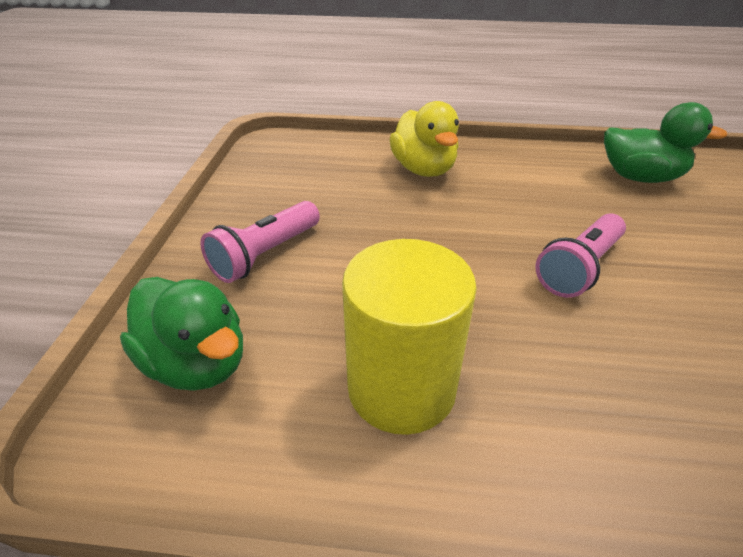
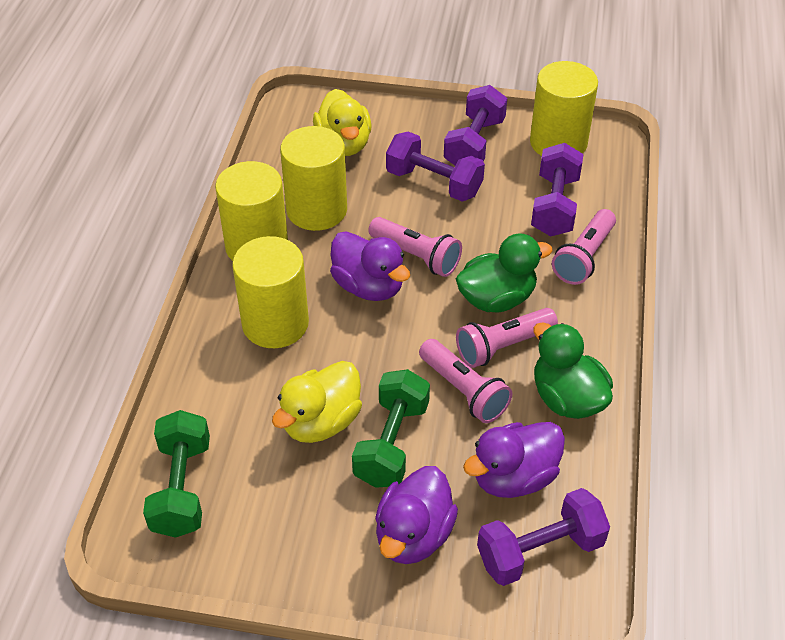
green dumbbell: none = 0 -> [143,410,210,538] [352,369,430,488] = 2
pink flashlight: [200,201,320,283] [535,213,626,298] = 2 -> [368,217,462,277] [419,339,512,423] [456,308,558,368] [552,209,616,285] = 4
purple duck: none = 0 -> [330,231,410,301] [375,466,458,564] [463,422,565,498] = 3
purple dumbbell: none = 0 -> [386,132,485,202] [444,85,507,165] [477,488,610,586] [531,143,583,236] = 4
yellow cylinder: [342,239,477,435] = 1 -> [215,161,288,261] [232,236,309,348] [280,126,347,231] [530,61,598,156] = 4
yellow duck: [389,101,459,177] = 1 -> [272,361,362,443] [313,89,372,156] = 2

